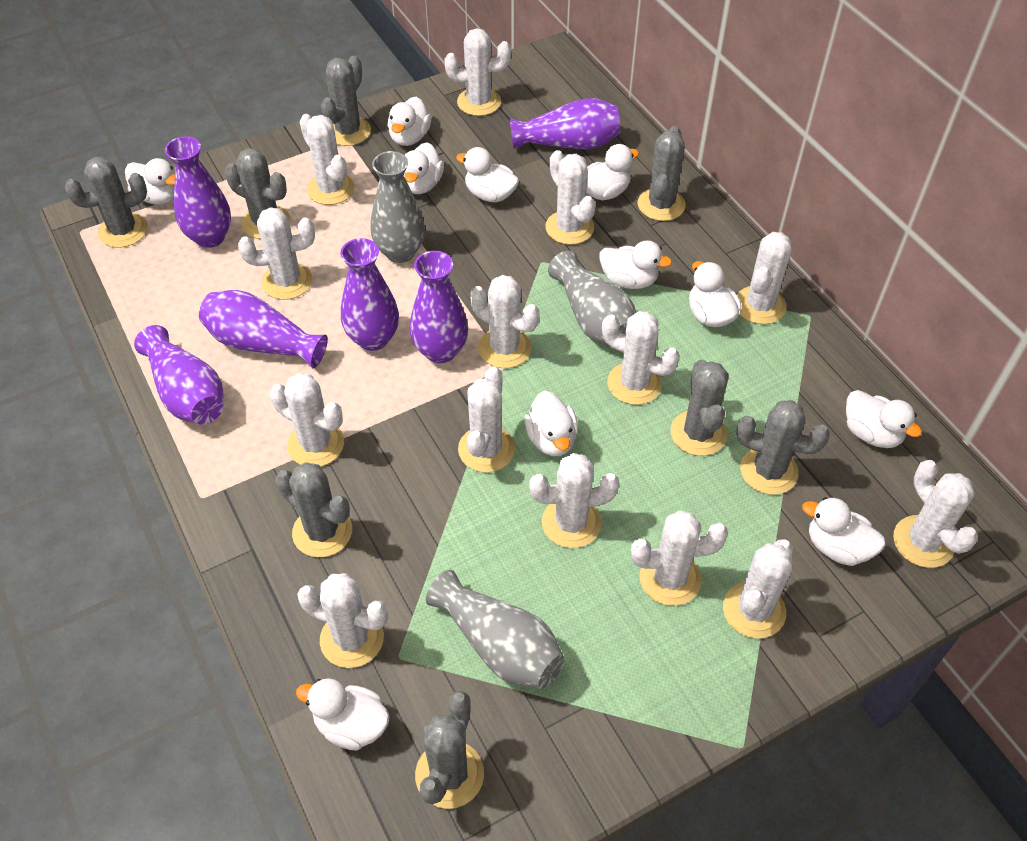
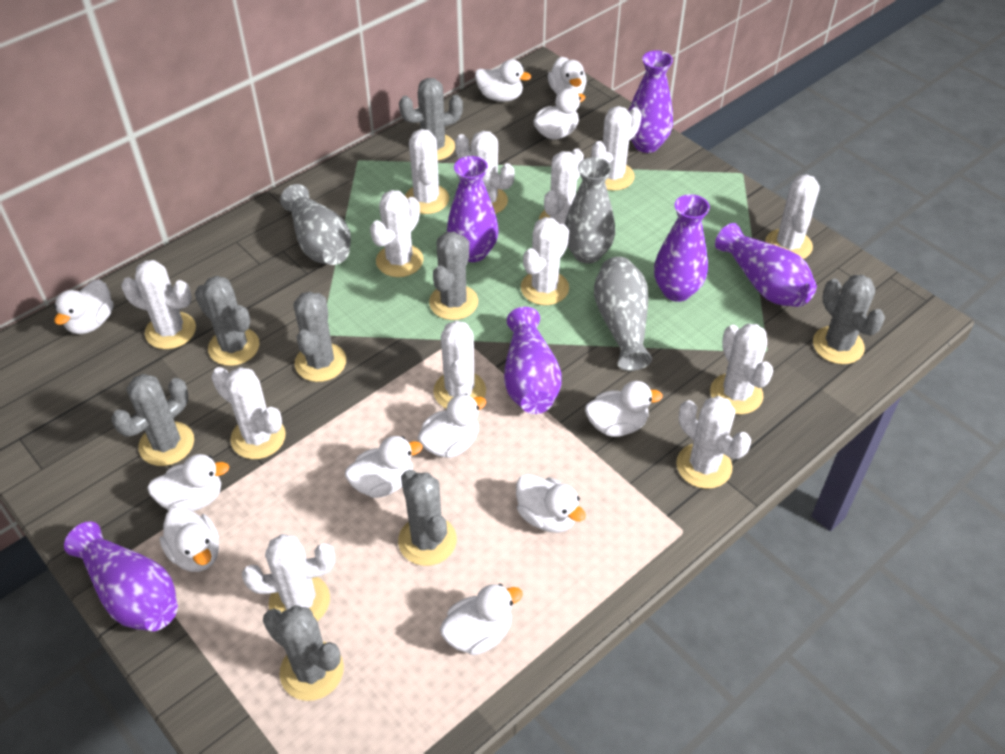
white cactus: [238,207,315,300] [270,373,344,467] [297,573,388,668] [299,114,354,205] [445,28,511,116] [458,366,515,473] [470,275,539,368] [529,453,620,548] [545,150,595,245] [602,311,680,405] [631,510,728,606] [723,539,793,639] [737,232,791,324] [893,460,978,568] = 14 -> [121,260,196,349] [211,367,286,459] [242,534,335,621] [370,190,423,277] [405,129,449,214] [433,320,486,409] [455,131,514,214] [521,217,570,305] [539,148,584,224] [591,106,642,191] [676,396,751,489] [710,324,773,414] [765,174,820,259] = 13

